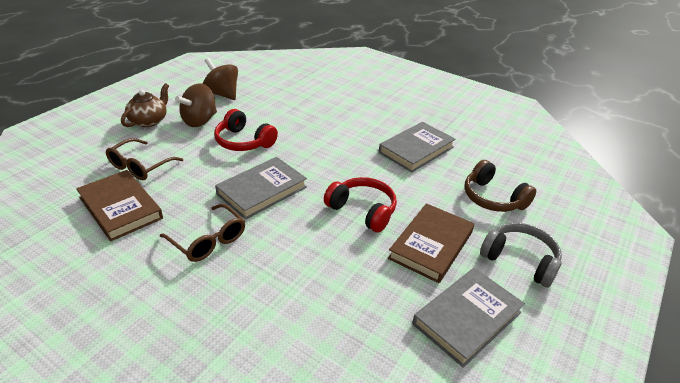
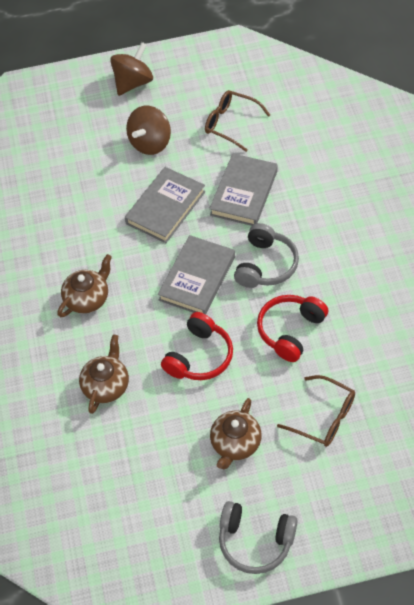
brown book: [76,170,163,241] [388,203,474,283] = 2 -> none = 0
brown headphones: [464,160,536,212] = 1 -> none = 0
brown teapot: [121,83,169,127] = 1 -> [57,254,112,317] [79,334,129,414] [210,398,262,469] = 3
grey headphones: [480,223,562,288] = 1 -> [219,501,298,574] [234,223,299,288] = 2

